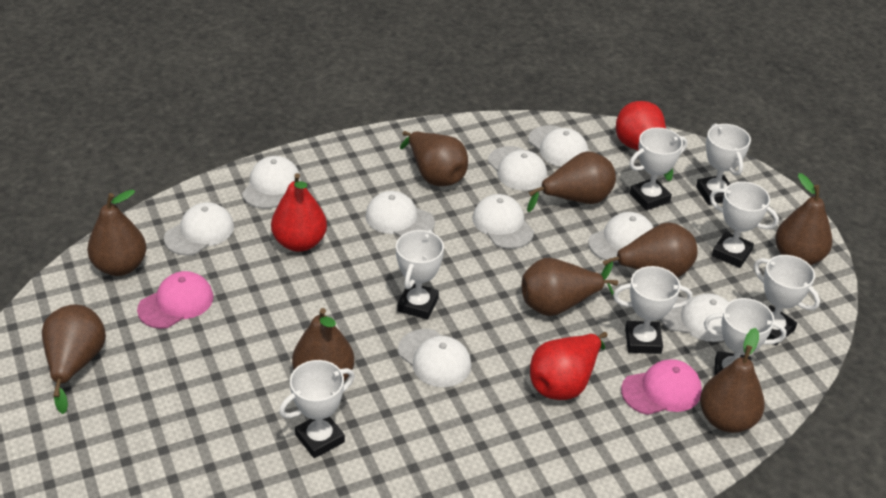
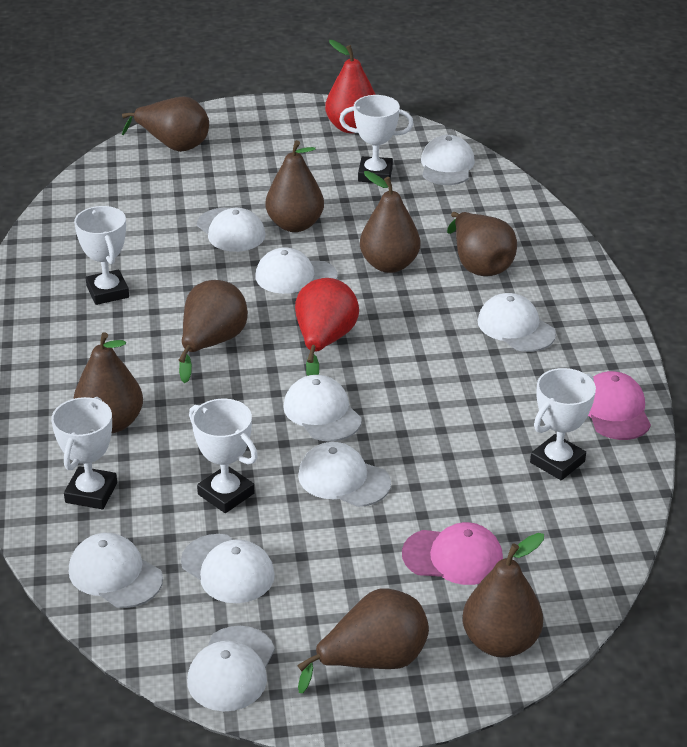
brown pear: [42,305,106,414] [87,189,146,276] [292,308,354,381] [400,131,468,186] [522,258,618,316] [527,151,616,212] [601,222,697,280] [700,328,765,433] [775,173,832,265] = 9 -> [73,332,143,433] [122,96,209,152] [179,280,248,383] [266,140,324,232] [297,588,429,693] [360,171,420,273] [447,212,517,276] [463,533,544,658] = 8
red pear: [271,173,327,252] [530,332,608,400] [616,101,673,181] = 3 -> [295,278,359,376] [325,40,376,133] = 2
white trophy: [279,360,355,458] [396,230,444,319] [613,266,693,354] [629,127,687,210] [696,124,751,205] [704,298,787,376] [710,181,779,268] [754,255,820,346] = 8 -> [51,397,117,509] [74,206,129,305] [189,399,258,513] [339,95,413,183] [530,368,596,480] = 5

